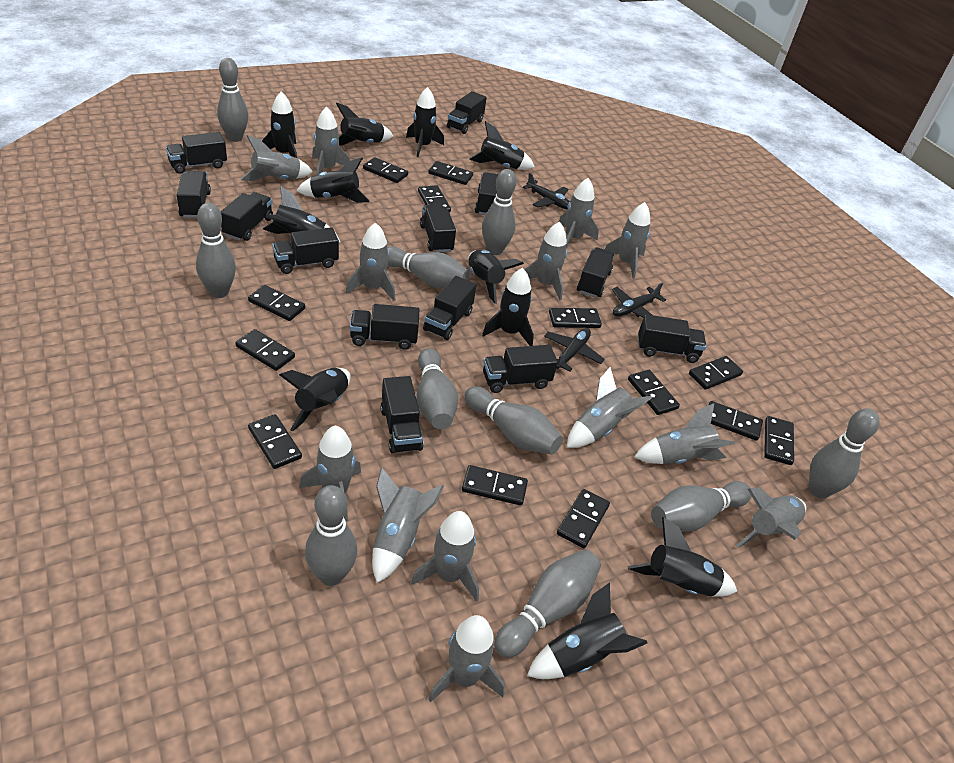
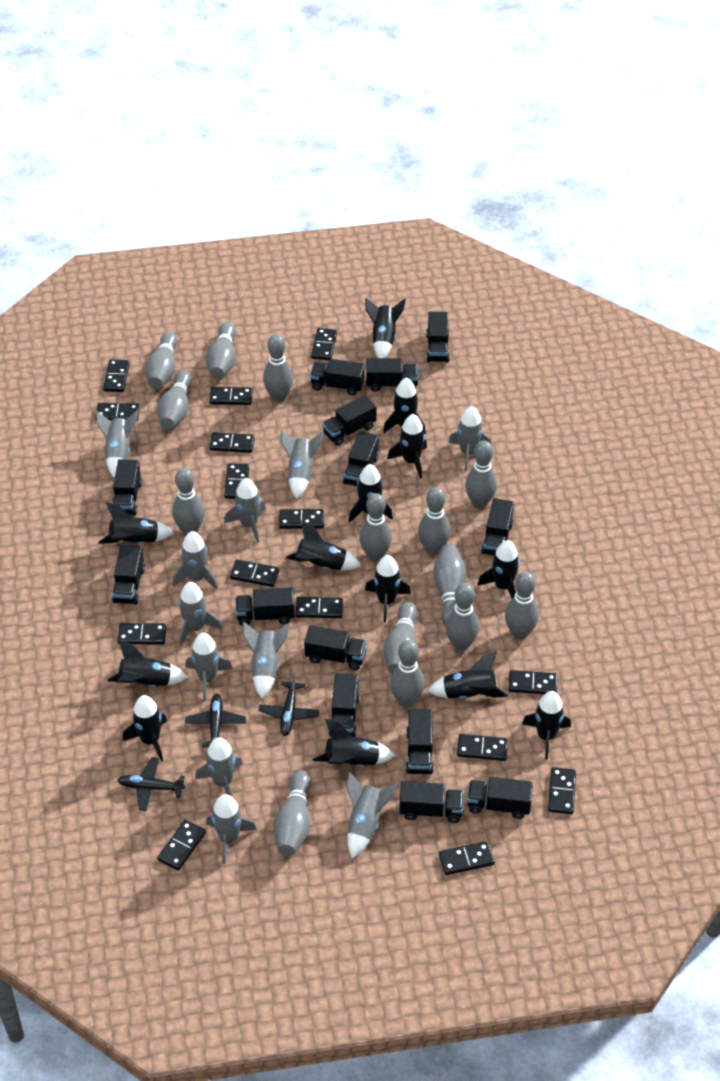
black domino: [235,329,295,371] [248,285,305,321] [248,414,302,469] [363,157,408,183] [418,185,451,213] [428,161,473,185] [462,465,528,506] [549,308,602,328] [557,489,610,548] [628,370,680,415] [689,356,743,390] [709,401,763,441] [764,416,794,465] = 13 -> [95,403,140,421] [103,359,130,392] [117,623,166,645] [157,820,206,871] [209,387,253,405] [209,432,254,453] [224,463,249,499] [230,560,279,587] [279,509,324,529] [296,597,343,618] [311,328,337,360] [439,841,495,875] [457,734,508,761] [509,670,557,694] [548,767,576,814] = 15
black rocket: [262,92,297,158] [263,186,341,243] [279,368,351,432] [296,157,370,203] [336,103,393,146] [406,87,444,157] [468,250,524,304] [469,121,535,170] [482,268,534,346] [527,582,647,679] [628,517,737,596] = 11 -> [98,502,173,544] [108,640,188,687] [123,695,167,761] [286,520,361,570] [313,719,395,766] [349,464,393,522] [365,298,406,358] [365,555,411,622] [383,377,426,435] [387,414,427,478] [427,651,508,699] [477,540,520,598] [522,691,571,760] = 13
black truck: [166,132,227,173] [177,171,211,218] [220,192,273,241] [272,227,339,274] [350,304,419,350] [380,376,424,454] [420,205,456,252] [423,276,476,340] [447,91,487,134] [475,172,498,215] [483,345,558,393] [577,247,615,298] [638,314,706,363] = 13 -> [112,545,145,605] [113,459,142,516] [236,588,295,626] [304,625,367,670] [310,359,365,396] [322,395,376,446] [329,673,360,737] [343,431,379,486] [366,358,419,392] [399,781,464,823] [406,709,434,774] [426,312,450,363] [467,777,533,819] [481,498,514,556] = 14
grey bowling pin: [196,203,236,298] [217,58,248,142] [305,485,357,586] [387,246,470,289] [416,348,458,429] [464,386,563,454] [482,169,516,255] [494,549,601,658] [651,481,752,532] [809,408,880,499] = 10 -> [145,331,178,389] [158,370,192,429] [172,468,205,535] [206,322,236,379] [263,334,293,402] [273,770,311,856] [359,493,392,561] [383,602,417,674] [390,640,425,708] [418,487,451,555] [433,544,466,626] [445,583,479,651] [465,441,497,509] [505,571,539,639] = 14
grey rocket: [241,135,313,181] [299,425,361,522] [312,107,350,175] [345,222,395,301] [372,468,444,583] [411,511,479,602] [428,615,505,702] [524,221,567,300] [559,178,599,249] [567,367,652,448] [605,202,650,279] [634,403,735,464] [736,487,806,548] = 13 -> [96,410,138,479] [172,531,218,590] [179,582,222,646] [185,633,233,701] [195,737,243,797] [206,794,257,864] [224,478,266,543] [243,622,290,699] [281,430,324,499] [347,772,397,859] [449,406,491,471] = 11

